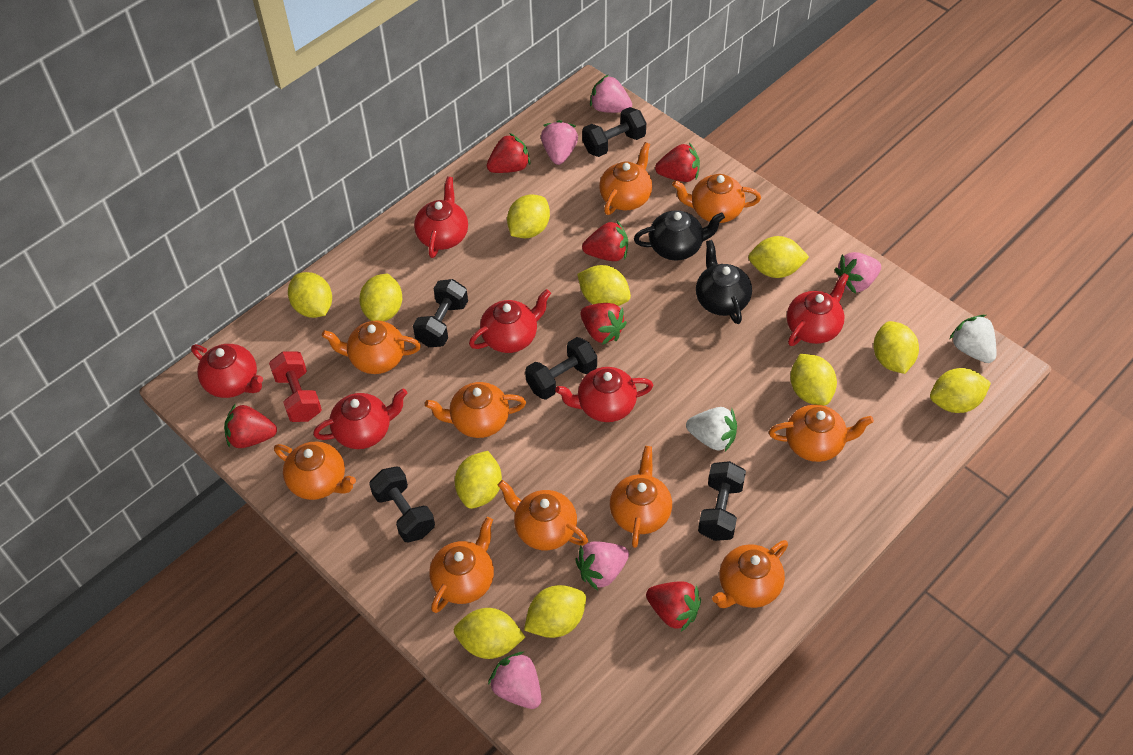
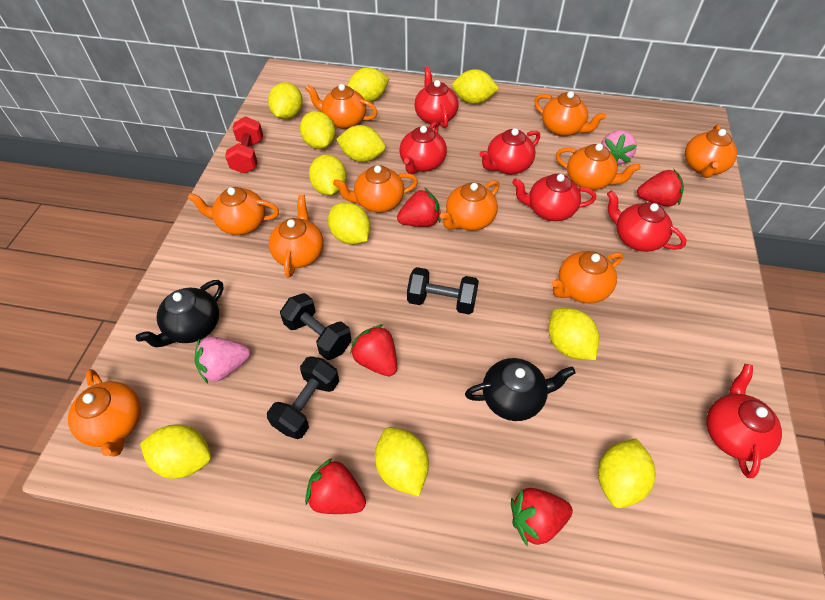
black dumbbell: [369,466,435,542] [413,279,468,347] [525,337,597,400] [582,107,646,157] [698,461,746,541] = 5 -> [267,356,339,439] [280,293,352,360] [407,267,479,314] = 3
pink strawberry: [488,652,541,709] [541,120,578,165] [575,541,629,590] [590,74,632,113] [835,252,881,294] = 5 -> [195,337,250,384] [601,130,637,164] = 2
red strawberry: [224,403,277,448] [487,133,530,173] [580,303,627,345] [582,221,628,261] [646,581,701,632] [655,143,700,182] = 6 -> [305,458,366,514] [350,324,397,376] [397,188,441,227] [511,488,573,547] [637,170,684,207] = 5
white strawberry: [686,407,737,452] [950,315,996,363] = 2 -> none = 0

